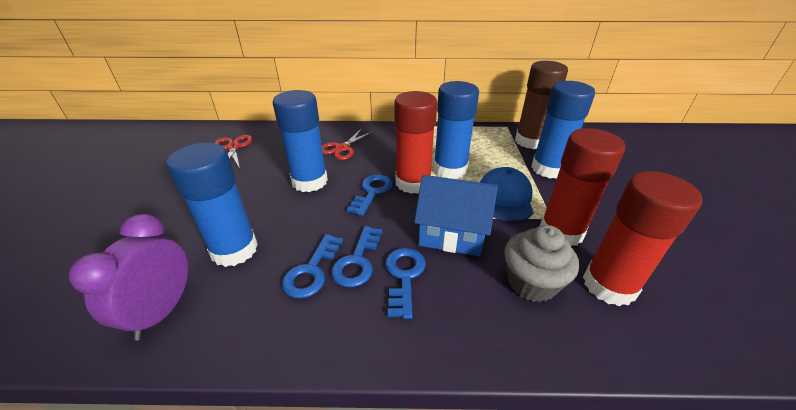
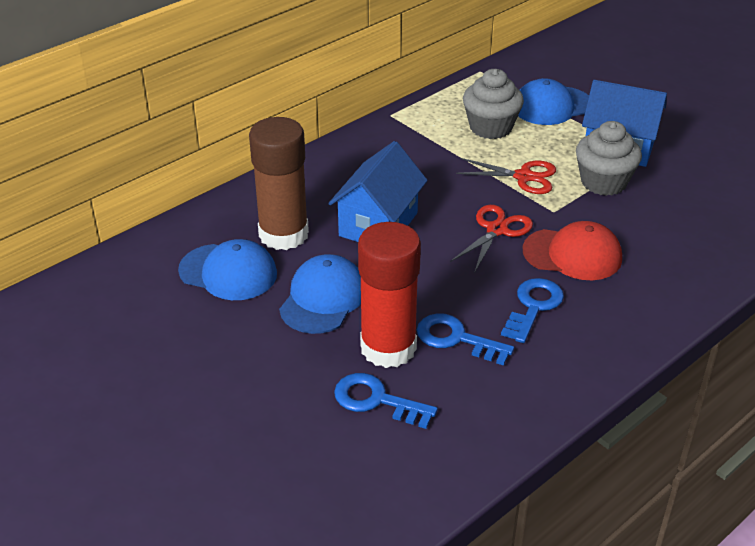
blue cap: [480,167,534,222] = 1 -> [178,239,277,300] [279,254,361,334] [518,78,589,125] = 3
blue glue stick: [166,142,258,267] [273,90,328,192] [433,81,479,179] [531,81,595,179] = 4 -> none = 0
blue house: [414,175,498,256] = 1 -> [328,141,428,242] [582,80,667,167] = 2
blue key: [282,234,343,298] [331,226,383,287] [347,175,393,216] [385,248,426,319] = 4 -> [334,373,438,429] [417,313,514,365] [501,278,564,343] = 3
grey cupcake: [504,225,579,302] = 1 -> [463,69,524,139] [576,121,642,196] = 2
purple clock: [69,214,188,340] = 1 -> none = 0
red cap: none = 0 -> [523,221,622,280] = 1
red glue stick: [394,91,437,194] [540,128,625,246] [583,171,702,306] = 3 -> [358,222,421,368] = 1

